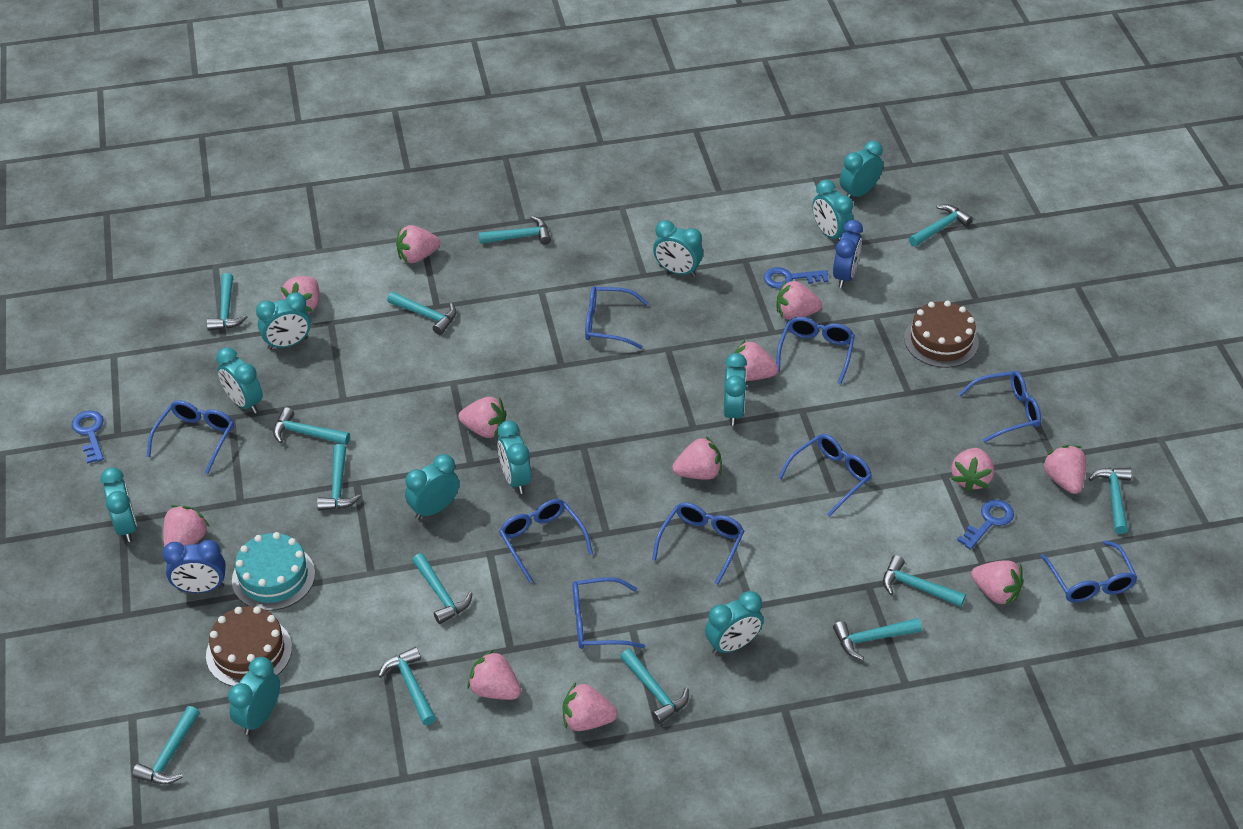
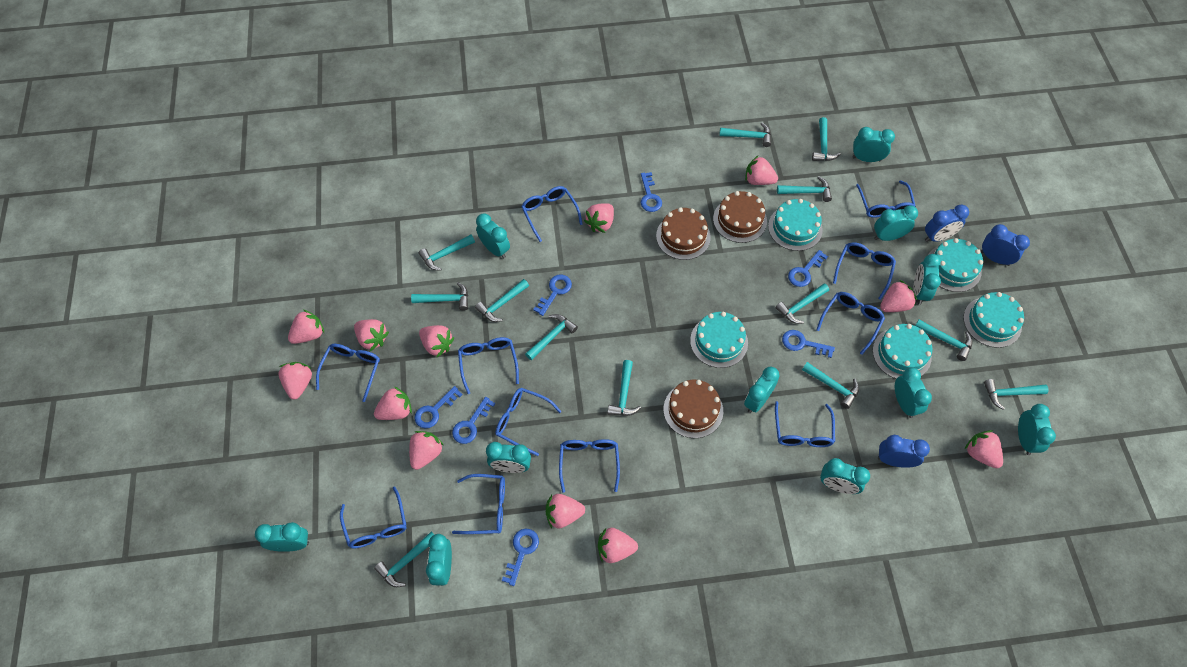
blue clock: [162,540,226,593] [833,220,863,288] = 2 -> [878,435,930,468] [925,205,969,242] [981,224,1030,266] = 3
blue glasses: [147,400,234,474] [499,499,593,582] [573,577,645,649] [585,286,648,349] [652,502,744,584] [776,317,855,384] [778,434,872,517] [959,371,1041,443] [1040,540,1137,603] = 9 -> [316,344,380,402] [340,486,407,549] [452,474,505,534] [458,337,519,394] [495,388,562,456] [521,186,583,242] [559,439,620,493] [775,401,835,447] [816,292,885,355] [833,242,896,300] [856,180,916,218] = 11
blue key: [71,410,104,464] [764,267,829,289] [957,499,1014,550] = 3 -> [414,386,463,428] [452,397,495,444] [502,528,539,586] [533,275,572,316] [641,172,662,212] [782,330,835,358] [788,250,828,287] = 7
brown cake: [206,606,292,686] [904,301,979,368] = 2 -> [656,207,711,260] [664,380,723,438] [713,191,767,243] = 3
turquoise cake: [232,532,315,611] = 1 -> [690,312,748,368] [768,199,823,251] [873,324,932,379] [928,238,983,292] [963,292,1024,348] = 5

